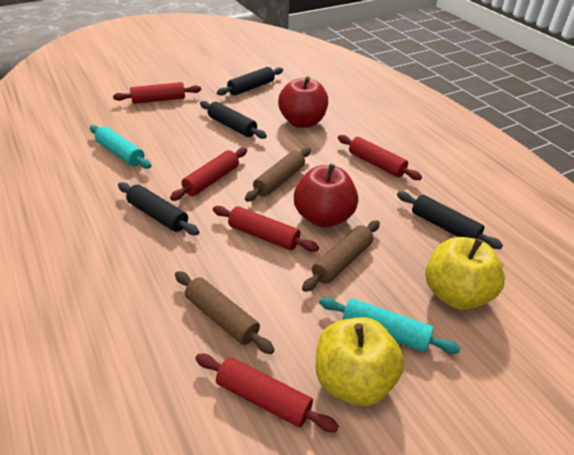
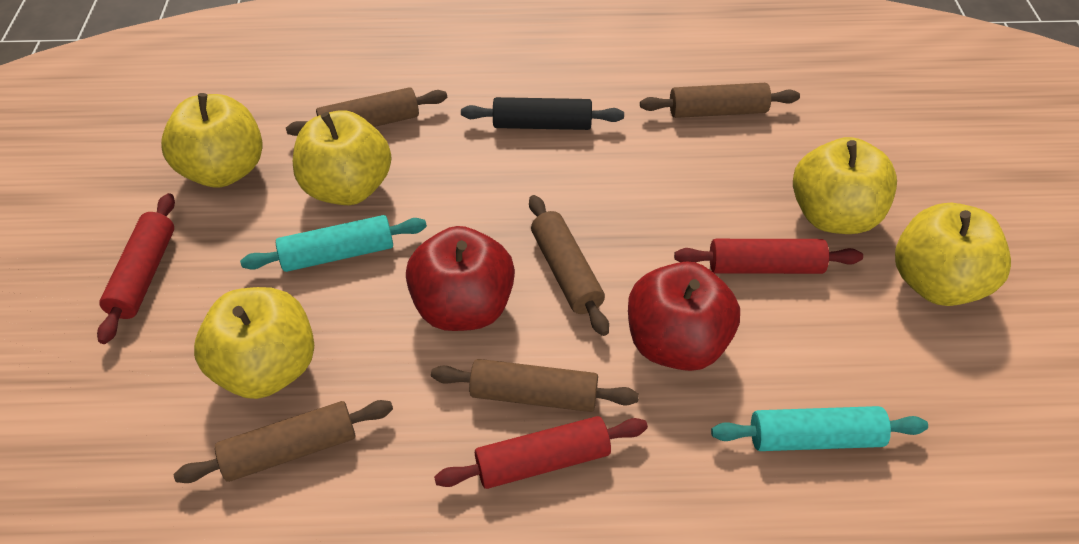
black rolling pin: [118,182,199,235] [200,101,267,139] [217,67,283,96] [397,191,503,249] = 4 -> [461,97,624,130] = 1
brown rolling pin: [175,271,275,354] [245,148,311,202] [302,220,380,292] = 3 -> [174,400,393,483] [286,87,447,136] [431,359,639,412] [529,195,609,336] [640,83,800,118] = 5
red rolling pin: [113,82,201,104] [170,148,247,201] [195,354,339,432] [213,206,319,252] [338,135,422,180] = 5 -> [97,193,175,344] [434,416,648,489] [674,239,863,274] = 3
yellow apple: [315,317,404,406] [425,237,505,310] = 2 -> [161,93,263,188] [194,287,314,399] [293,110,392,205] [793,137,897,234] [895,203,1011,306] = 5

